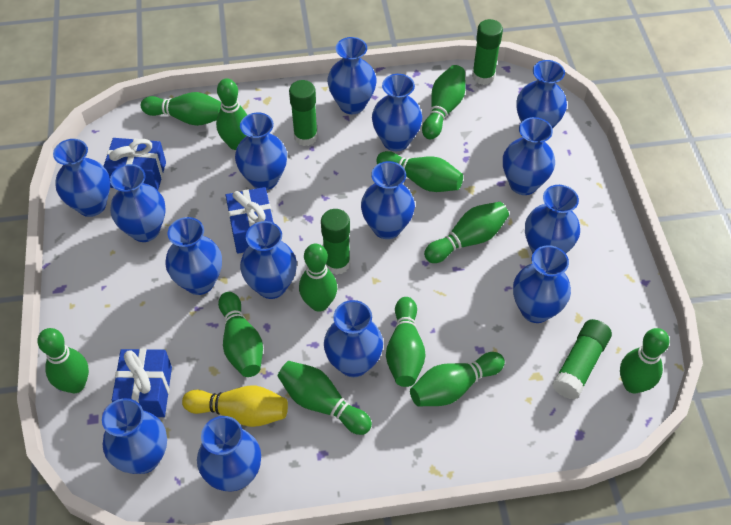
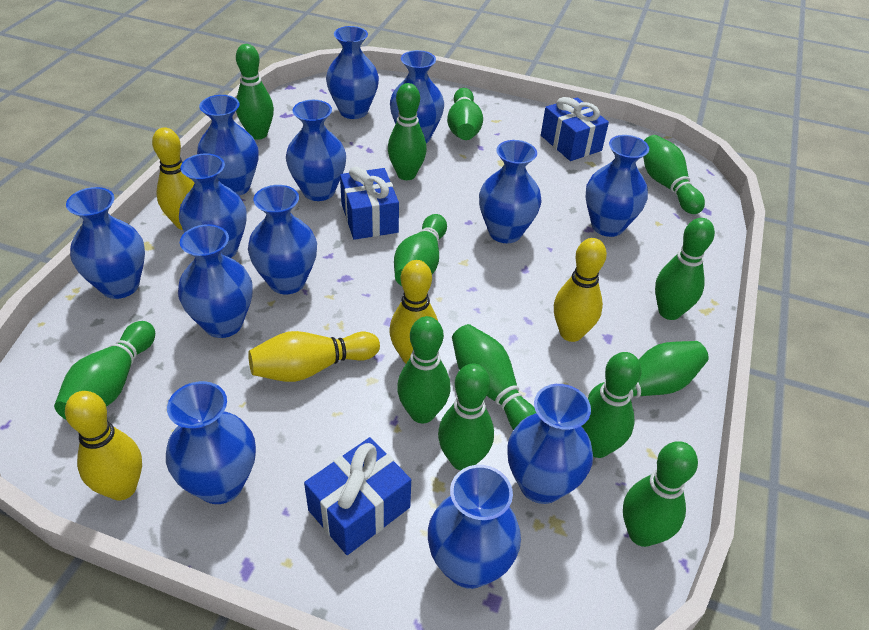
blue vase: [53,139,110,217] [102,398,167,474] [110,164,166,242] [165,217,222,295] [197,416,261,491] [235,112,287,190] [240,221,297,299] [324,300,383,377] [327,37,377,114] [361,161,415,239] [372,74,422,151] [503,117,555,195] [513,245,571,323] [516,60,567,129] [525,185,580,254] = 15 -> [66,187,145,299] [166,381,256,504] [178,224,252,338] [179,153,247,258] [197,95,259,196] [248,185,317,294] [286,100,346,201] [326,26,379,119] [390,50,444,143] [428,465,521,589] [479,140,542,243] [507,384,593,504] [585,135,649,237] = 13
green bowling pin: [37,328,89,393] [141,92,221,126] [216,78,247,150] [218,292,263,377] [278,361,372,435] [299,244,337,312] [376,151,463,192] [386,297,426,387] [410,352,505,406] [422,65,466,139] [424,202,509,263] [620,328,670,393] = 12 -> [54,321,155,419] [236,44,274,140] [388,83,427,180] [394,214,447,286] [397,316,451,423] [438,364,494,470] [447,88,483,140] [452,324,536,430] [582,352,642,458] [588,341,709,399] [623,441,698,547] [643,135,705,214] [655,218,715,320] = 13
green glue stick: [289,80,318,146] [321,209,350,275] [472,19,503,85] [552,319,612,400] = 4 -> none = 0
yellow bowling pin: [182,386,288,427] = 1 -> [65,391,142,500] [152,127,194,230] [248,331,380,382] [389,260,438,363] [554,238,607,342] = 5

